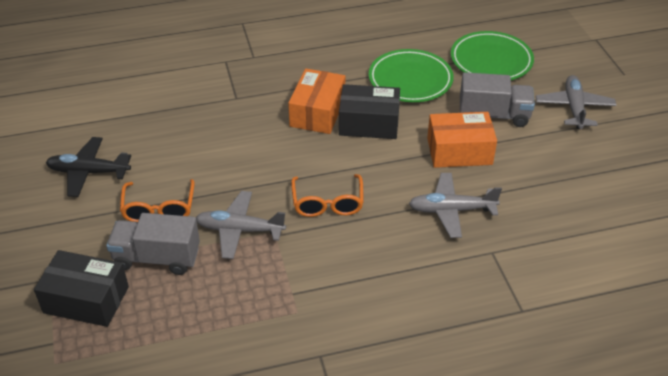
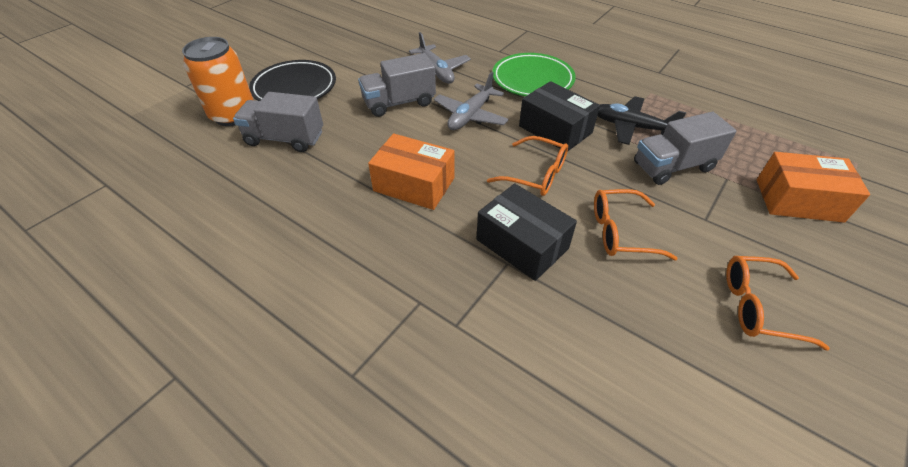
black plate: none = 0 -> [249,60,336,101] = 1
green plate: [369,49,454,102] [451,31,534,80] = 2 -> [492,53,576,96] = 1
grey plane: [196,191,286,259] [409,173,502,238] [536,75,616,129] = 3 -> [409,32,471,84] [434,72,509,130] = 2
grey truck: [106,213,200,275] [460,72,535,127] = 2 -> [233,92,323,152] [358,53,436,117] [634,112,736,185] = 3
orange can: none = 0 -> [182,37,253,126] = 1
orange glasses: [120,179,195,222] [291,174,364,217] = 2 -> [487,136,568,196] [594,189,678,261] [726,256,830,351] = 3

